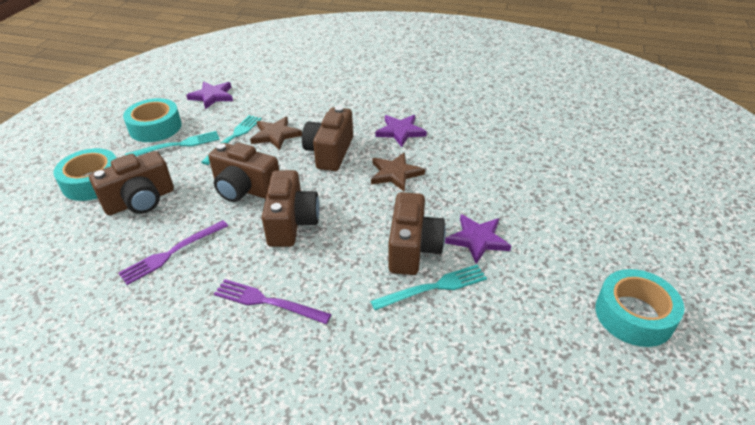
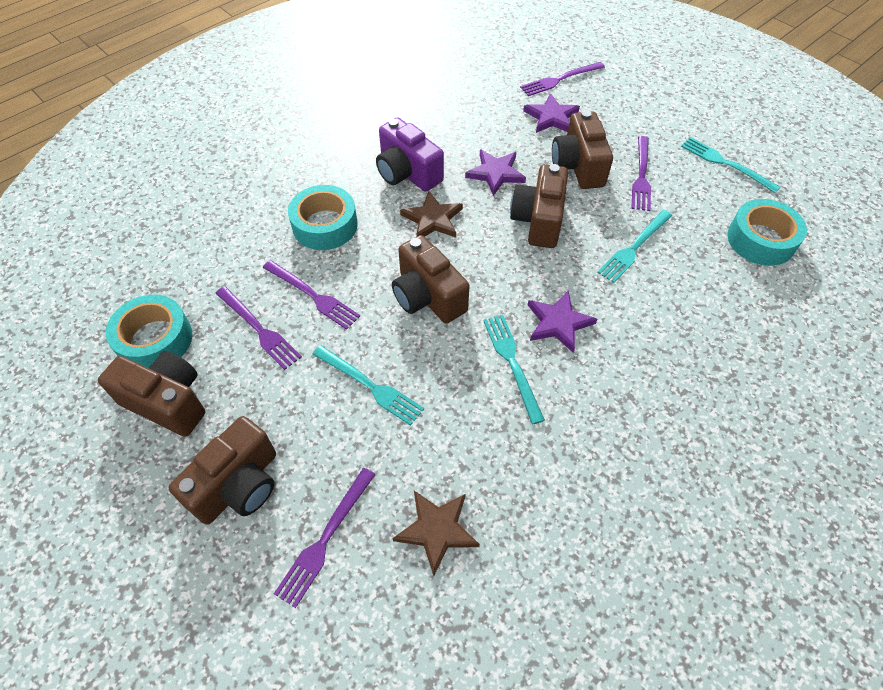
purple camera: none = 0 -> [376,117,444,192] = 1
purple fork: [118,220,228,285] [214,279,331,324] = 2 -> [215,286,302,370] [263,260,360,330] [274,468,376,608] [520,62,605,96] [631,136,651,211] = 5
turquoise fork: [125,131,220,156] [201,115,262,165] [370,265,487,310] = 3 -> [312,345,424,426] [483,315,545,424] [597,210,672,283] [681,137,780,193] = 4

